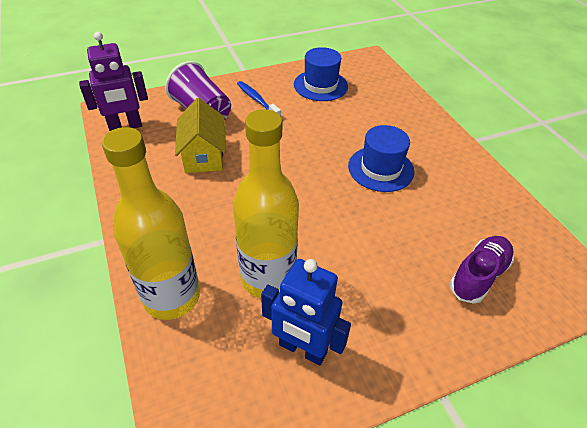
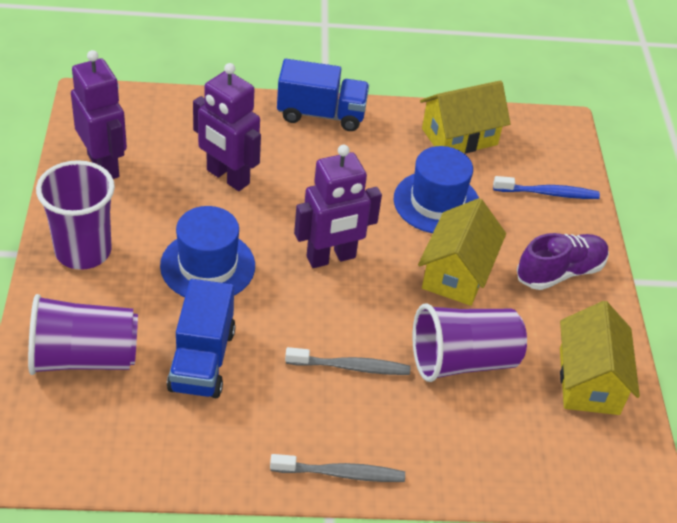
blue robot: [261,259,351,365] = 1 -> none = 0
blue truck: none = 0 -> [167,279,236,398] [277,59,369,131] = 2
grey toothbrush: none = 0 -> [270,454,405,482] [285,347,410,375] = 2
purple cup: [165,61,231,119] = 1 -> [28,294,138,375] [36,160,115,270] [412,303,527,382] = 3
purple robot: [79,32,148,131] = 1 -> [71,50,127,179] [193,63,261,191] [294,145,382,268] = 3
yellow bottle: [102,127,200,320] [233,109,299,298] = 2 -> none = 0
yellow house: [175,98,226,173] = 1 -> [418,198,506,306] [420,80,511,153] [560,301,640,415] = 3

